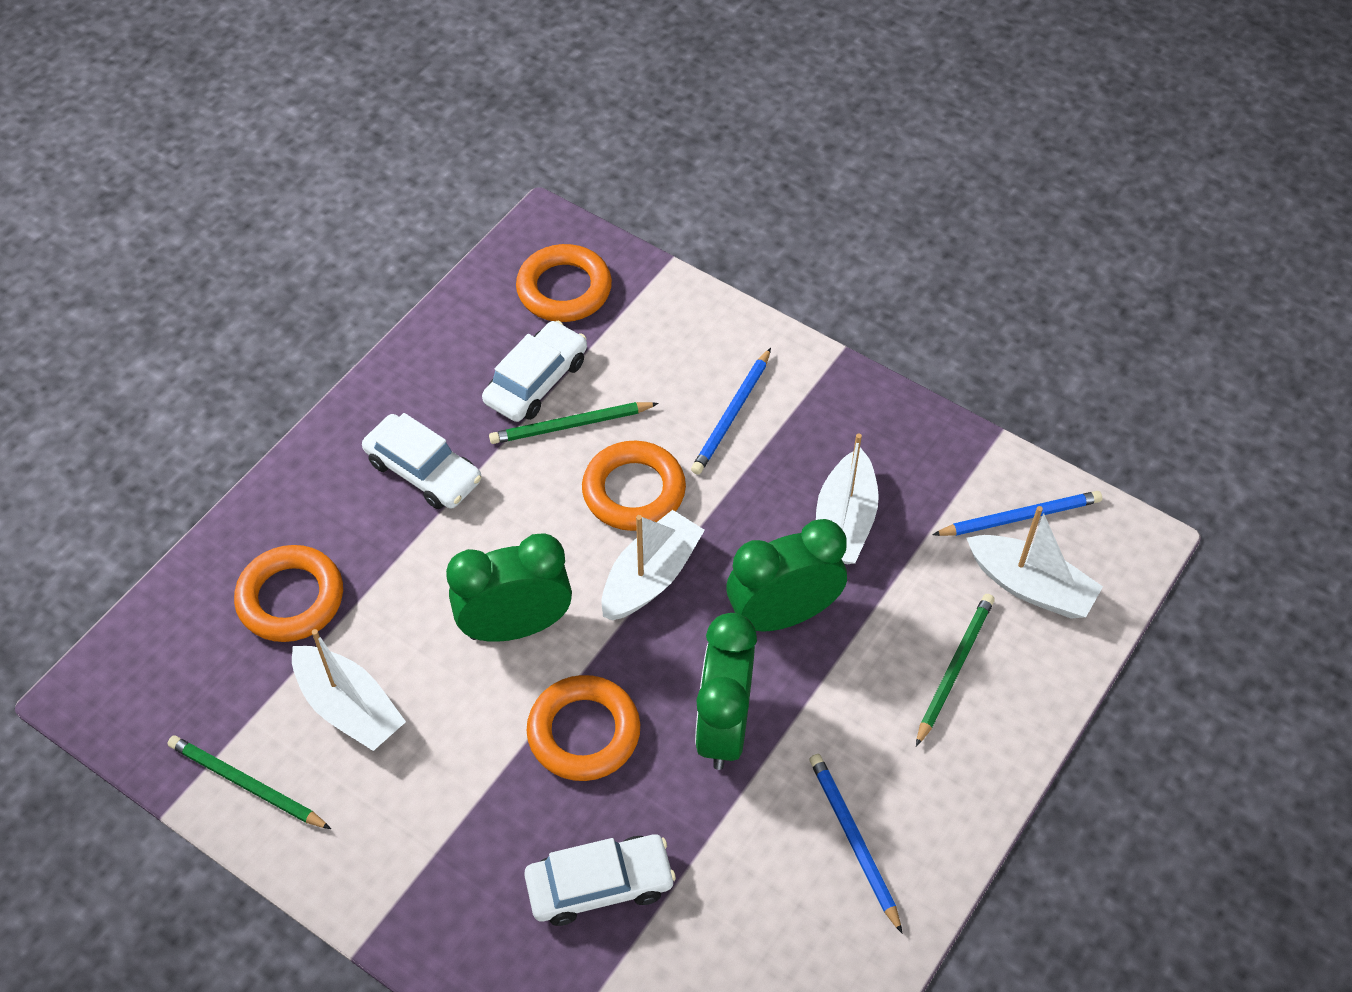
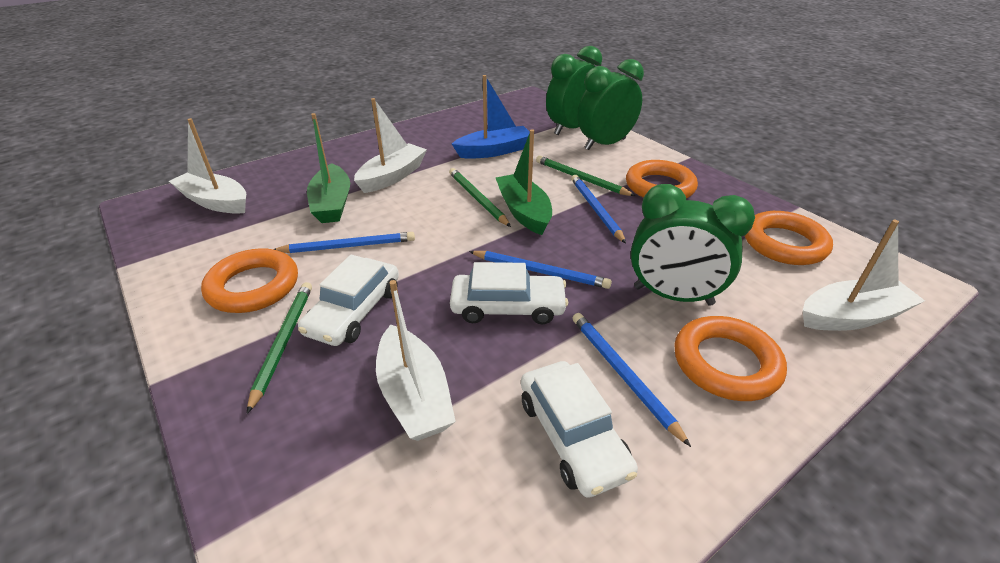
blue boat: none = 0 -> [452,75,530,159] = 1
blue pencil: [691,348,771,475] [809,754,902,933] [932,491,1102,536] = 3 -> [273,232,415,253] [469,251,612,289] [571,175,626,243] [573,313,691,447] = 4
green boat: none = 0 -> [307,113,350,223] [496,129,552,235] = 2

